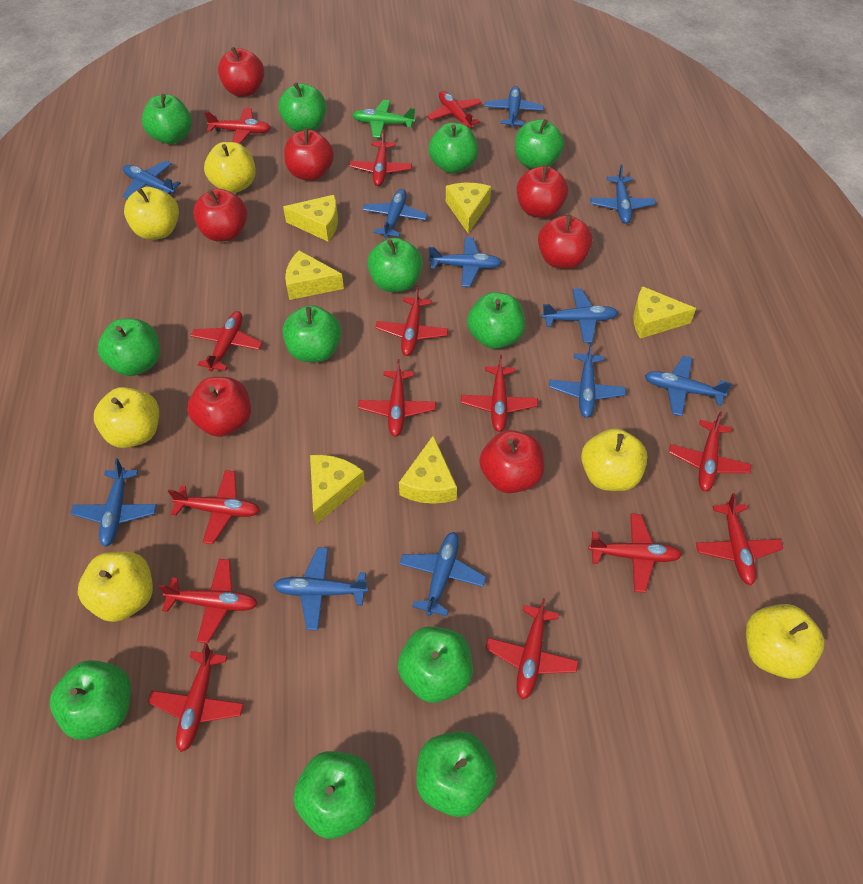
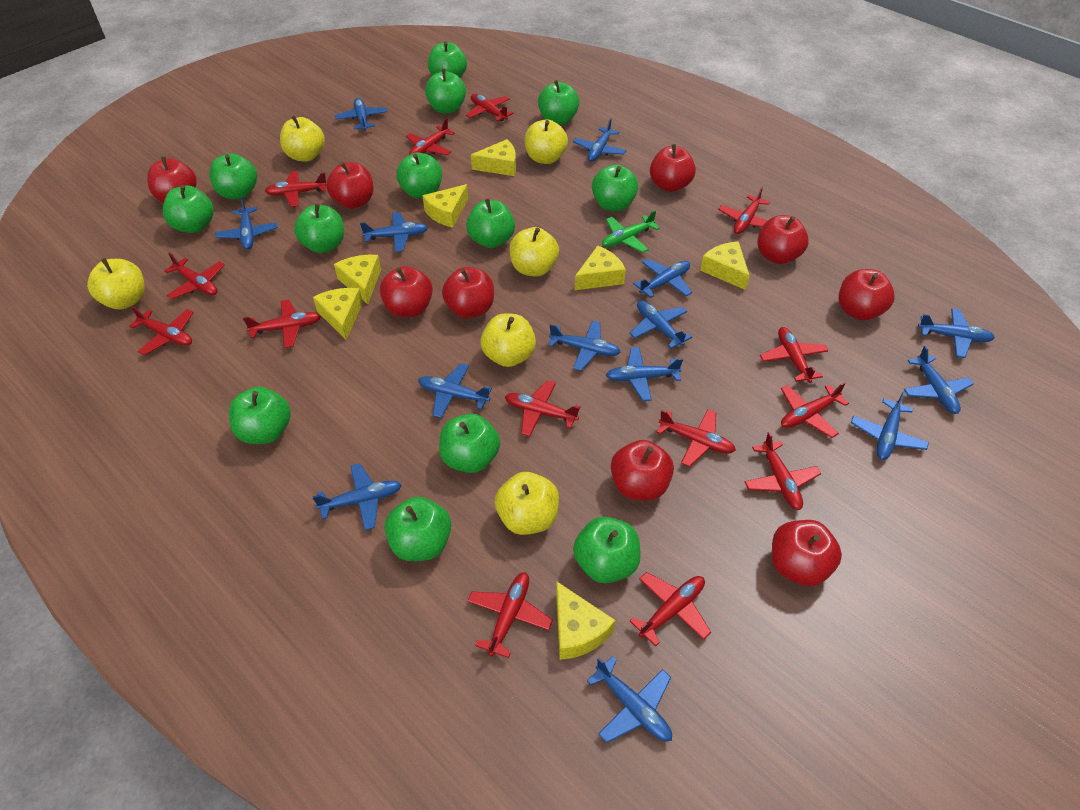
blue plane: [71,458,157,547] [122,160,181,199] [273,547,368,630] [363,189,428,238] [399,532,486,616] [429,237,502,287] [485,86,544,127] [542,288,618,343] [549,342,626,418] [590,164,656,224] [645,356,732,416] = 11 -> [215,197,278,250] [313,463,402,530] [335,98,388,131] [360,212,428,252] [418,363,492,418] [548,321,621,371] [573,118,626,162] [587,656,672,743] [606,347,683,401] [629,300,692,348] [633,259,692,298] [851,391,929,460] [904,345,974,414] [918,309,995,358] = 14
green apple: [50,660,131,740] [98,318,160,376] [142,94,192,144] [278,82,326,132] [283,305,342,362] [293,751,375,839] [367,237,423,292] [398,627,473,703] [416,731,497,817] [429,123,478,173] [467,292,525,349] [515,119,564,169] = 12 -> [163,185,214,233] [209,153,257,199] [229,387,291,444] [294,203,344,253] [385,497,451,561] [396,152,442,199] [425,69,466,114] [428,41,467,78] [439,414,500,473] [466,198,515,248] [538,80,579,125] [573,517,641,583] [592,165,638,211] = 13
red apple: [187,377,251,437] [193,189,247,241] [218,47,265,97] [284,128,334,181] [479,430,544,493] [516,165,568,218] [538,215,593,269] = 7 -> [147,156,197,203] [326,162,374,209] [380,266,433,317] [442,267,494,318] [611,440,674,501] [650,144,696,192] [757,215,809,264] [772,520,842,586] [839,269,895,320] = 9
yellow cheese: [283,195,338,241] [285,250,344,300] [310,455,365,524] [399,435,457,504] [446,183,491,234] [633,286,696,339] = 6 -> [313,288,363,340] [334,255,381,304] [422,184,468,227] [471,139,516,176] [556,582,616,660] [575,245,626,290] [700,242,750,290] = 7

